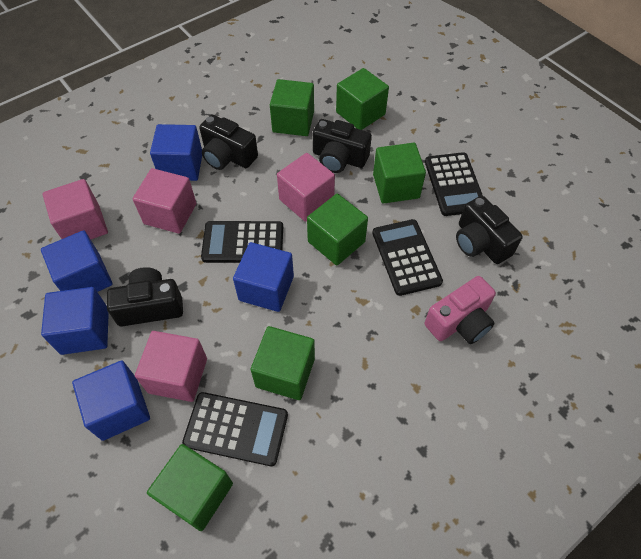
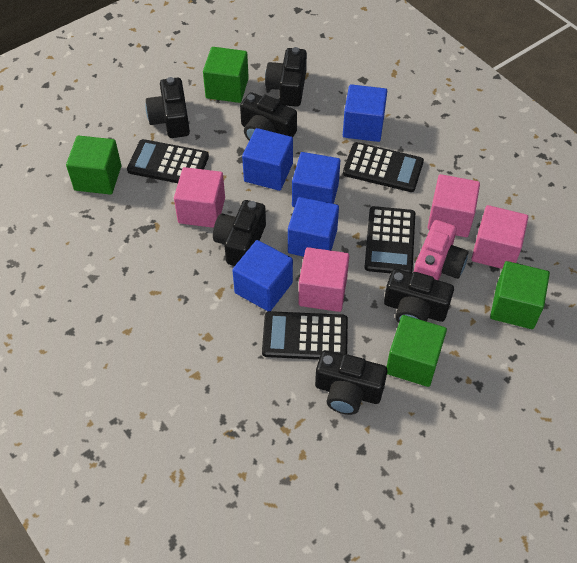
black camera: [107,267,183,326] [199,115,258,170] [313,119,372,173] [456,196,523,264] = 4 -> [146,77,190,138] [213,200,266,266] [240,92,297,141] [265,47,307,107] [315,350,388,415] [384,269,454,323] = 6
green cube: [147,444,233,531] [251,326,315,400] [270,79,314,136] [307,194,368,265] [336,68,389,130] [373,143,426,204] = 6 -> [66,135,121,195] [203,47,249,103] [387,315,447,387] [490,261,550,329] = 4

